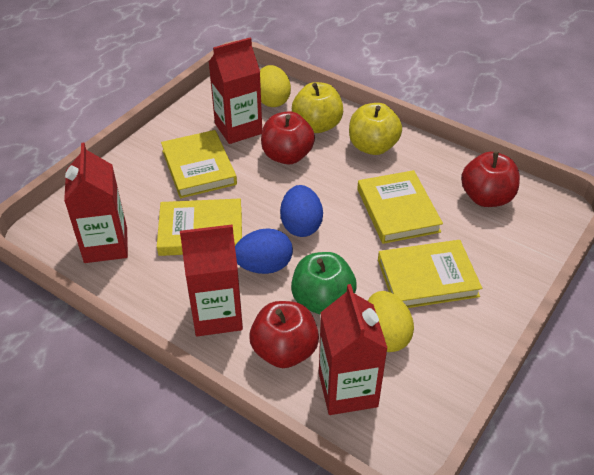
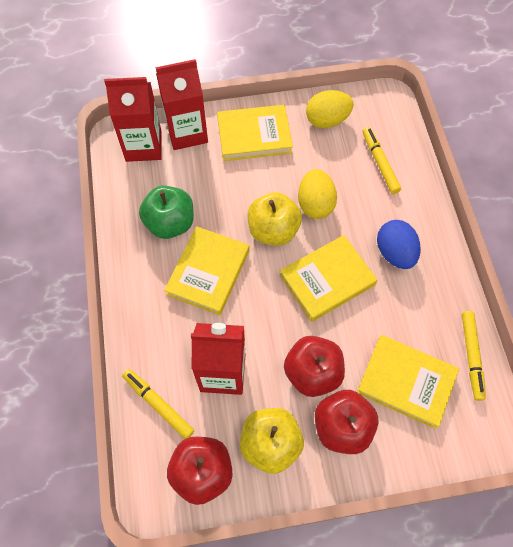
blue egg: [235,228,293,274] [280,185,323,237] = 2 -> [377,220,421,269] = 1
red carton: [64,142,128,263] [180,225,243,336] [209,38,262,144] [319,284,388,415] = 4 -> [104,77,162,162] [156,59,208,150] [191,323,246,395] = 3
yellow marker: none = 0 -> [122,369,194,439] [363,127,401,194] [462,311,486,401] = 3

